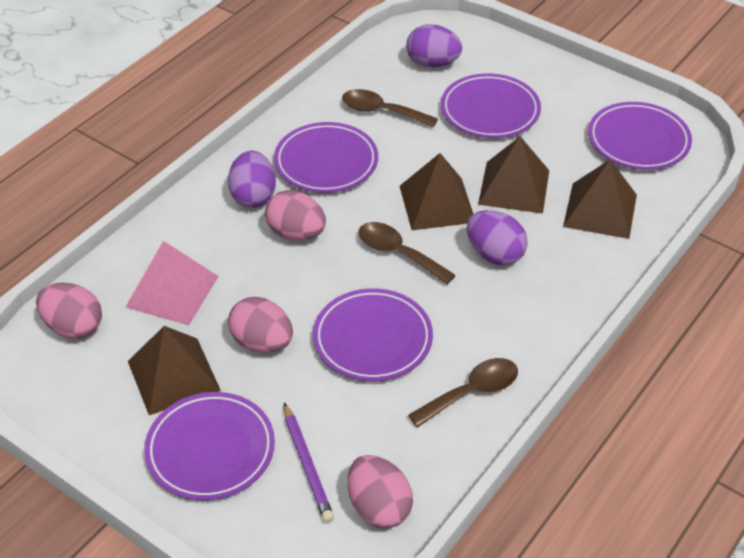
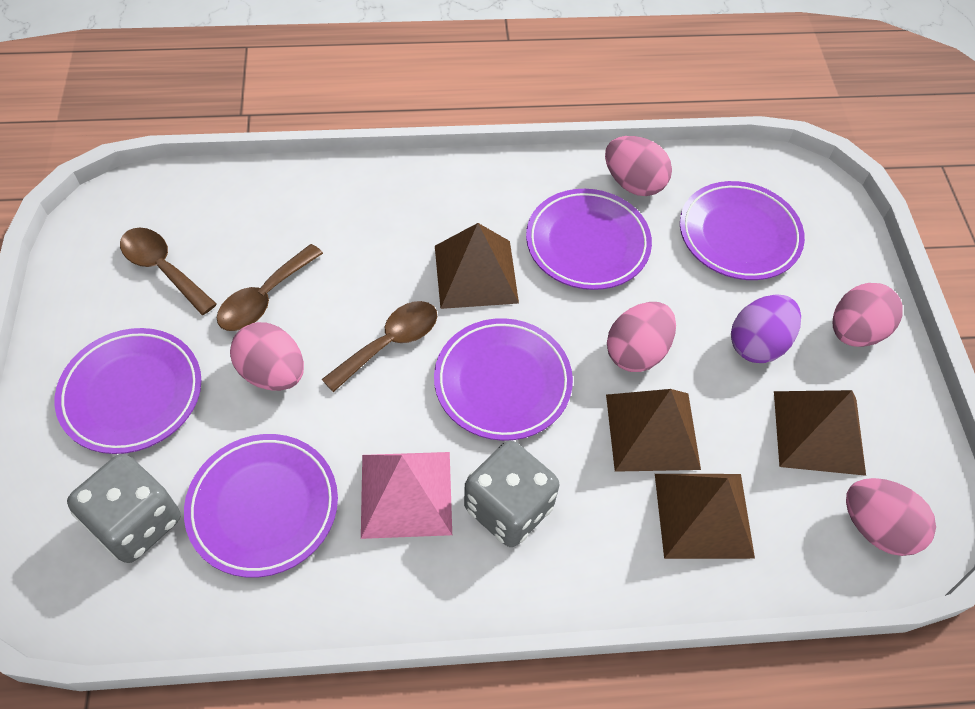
grey dice: none = 0 -> [67,454,180,563] [464,440,559,547] = 2
pink egg: [36,282,102,339] [228,297,293,353] [265,190,326,241] [348,455,413,529] = 4 -> [230,322,304,391] [605,136,672,196] [607,302,676,372] [833,283,903,347] [846,478,936,556] = 5
purple egg: [228,151,276,208] [406,24,462,68] [467,210,528,265] = 3 -> [731,294,801,363] = 1
purple pencil: [284,402,334,523] = 1 -> none = 0

